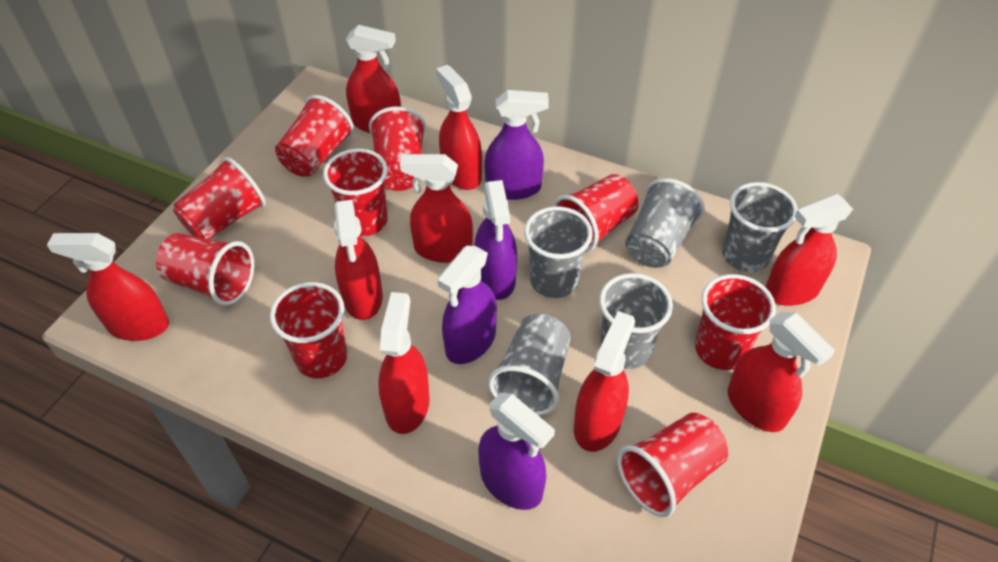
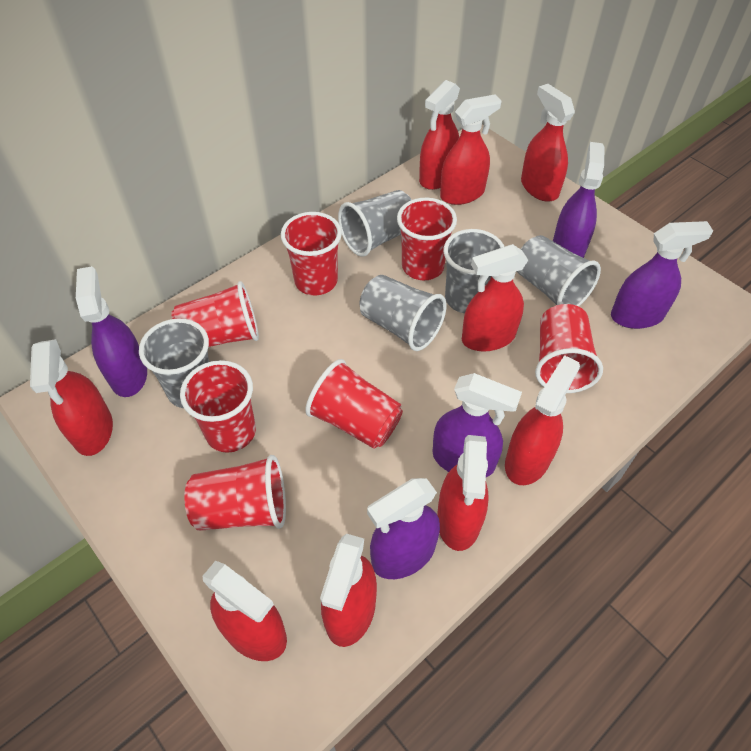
purple spray bottle: [437,246,497,364] [475,180,517,300] [478,393,555,510] [484,90,549,200] = 4 -> [76,266,147,397] [367,478,440,579] [432,373,522,477] [553,142,604,258] [611,221,713,329] = 5
red cup: [156,233,254,306] [173,157,266,239] [270,282,348,378] [275,95,354,177] [323,149,388,236] [369,106,426,191] [552,174,638,253] [617,413,728,517] [695,274,776,370] = 9 -> [171,281,259,347] [180,360,256,453] [184,455,286,531] [281,212,342,296] [305,359,403,449] [397,198,457,280] [535,304,603,393] = 7

